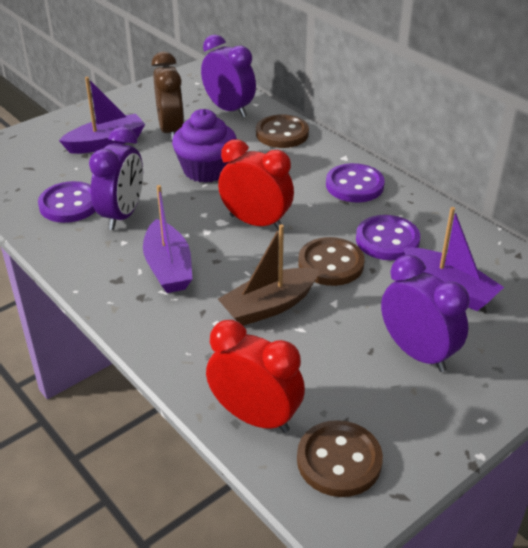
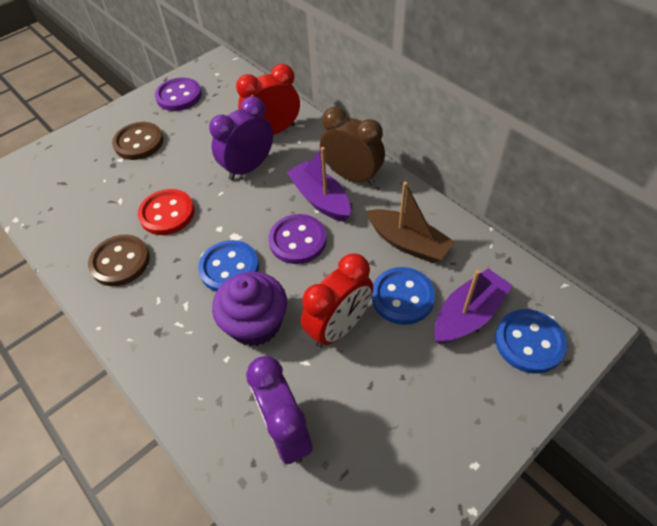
blue button: none = 0 -> [198,240,259,292] [371,267,435,325] [495,309,567,374] = 3
brown button: [256,115,309,148] [297,420,383,497] [298,237,365,286] = 3 -> [88,235,150,286] [112,122,164,160] = 2
purple boat: [59,77,145,154] [143,185,192,293] [403,207,504,311] = 3 -> [287,147,351,222] [434,268,513,344] = 2
purple button: [38,181,95,223] [326,163,385,202] [356,215,420,260] = 3 -> [155,77,202,111] [269,214,327,264] = 2
purple clock: [89,127,143,230] [201,34,256,117] [381,255,469,372] = 3 -> [209,96,273,180] [246,356,313,464] = 2
red button: none = 0 -> [138,189,195,235] = 1

